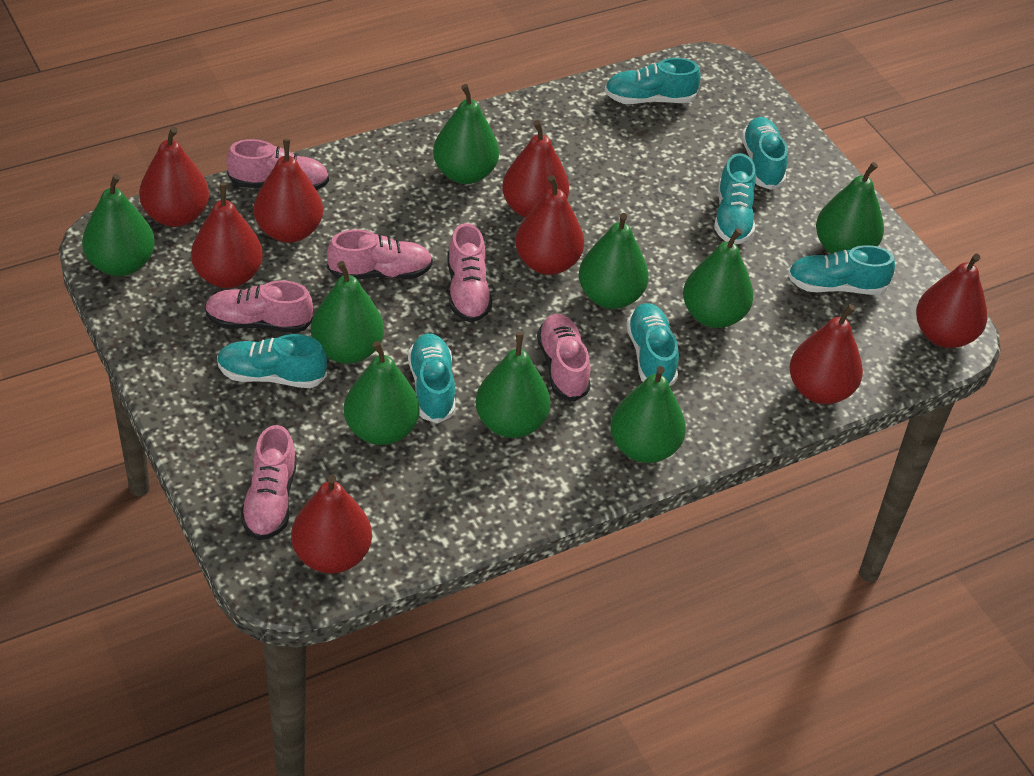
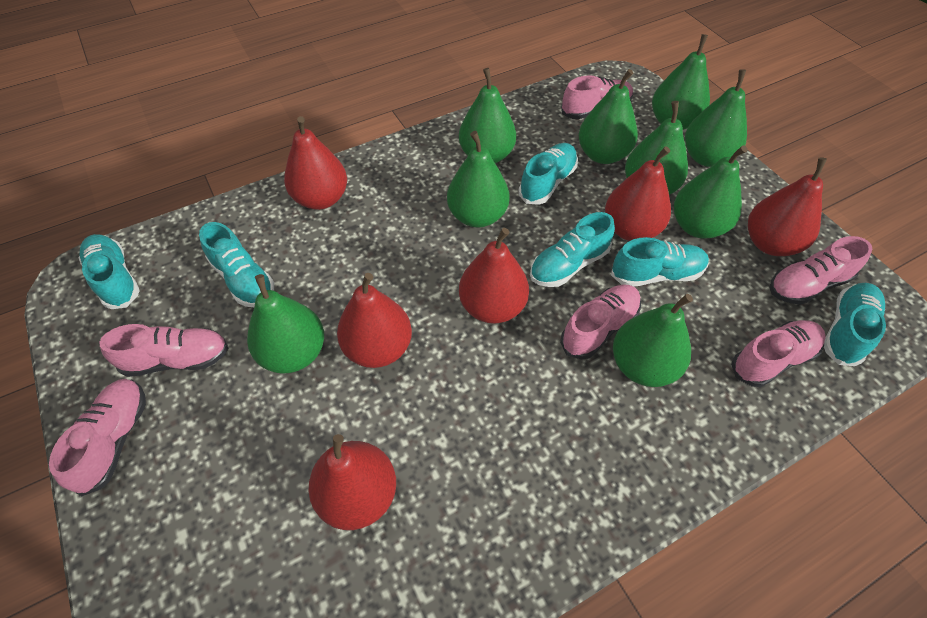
red pear: [139,127,209,227] [191,183,263,288] [254,139,323,243] [291,475,372,574] [502,120,569,218] [515,175,584,275] [790,304,863,404] [916,254,987,348] = 8 -> [284,116,347,210] [308,434,396,530] [337,273,412,368] [459,228,529,324] [605,147,671,241] [748,157,827,256] = 6
turquoise shoe: [217,334,327,388] [408,333,456,423] [604,58,701,104] [626,303,679,386] [714,153,756,244] [741,117,788,190] [787,245,895,295] = 7 -> [79,234,140,309] [199,222,274,307] [519,143,578,205] [530,212,615,287] [611,237,709,287] [824,283,886,366] = 6

